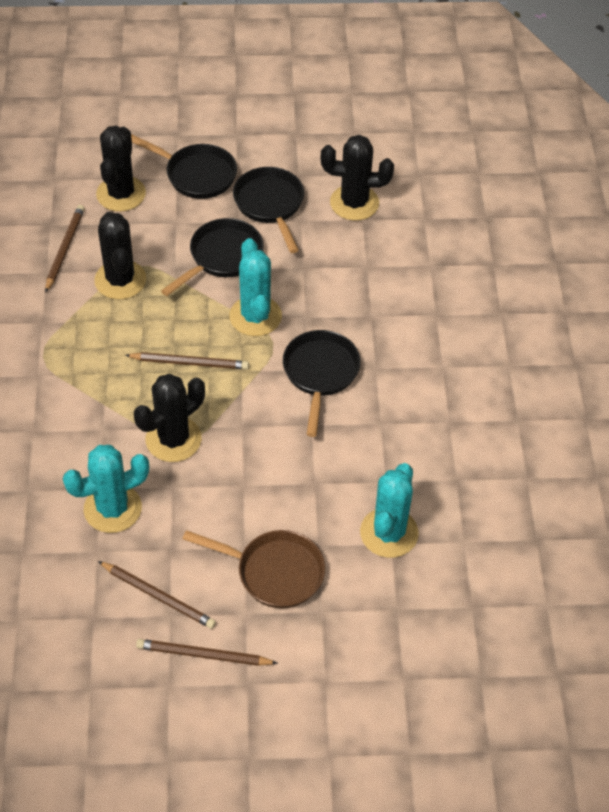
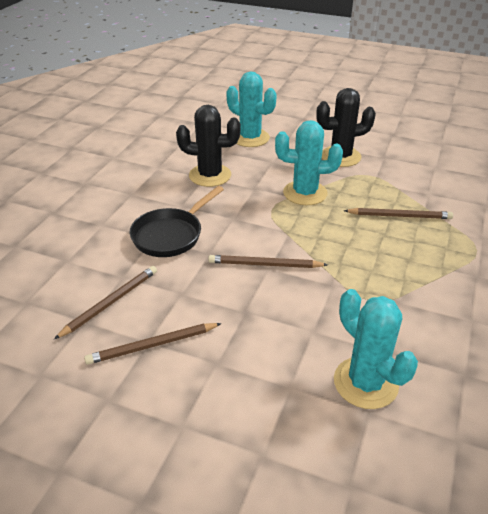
black cactus: [94,212,146,300] [96,126,146,212] [134,374,205,462] [321,135,394,221] = 4 -> [176,105,241,187] [316,88,376,167] = 2
black pan: [131,134,237,199] [161,218,264,296] [233,167,304,253] [283,330,361,437] = 4 -> [129,186,224,257] = 1
brown pan: [183,530,325,609] = 1 -> none = 0

